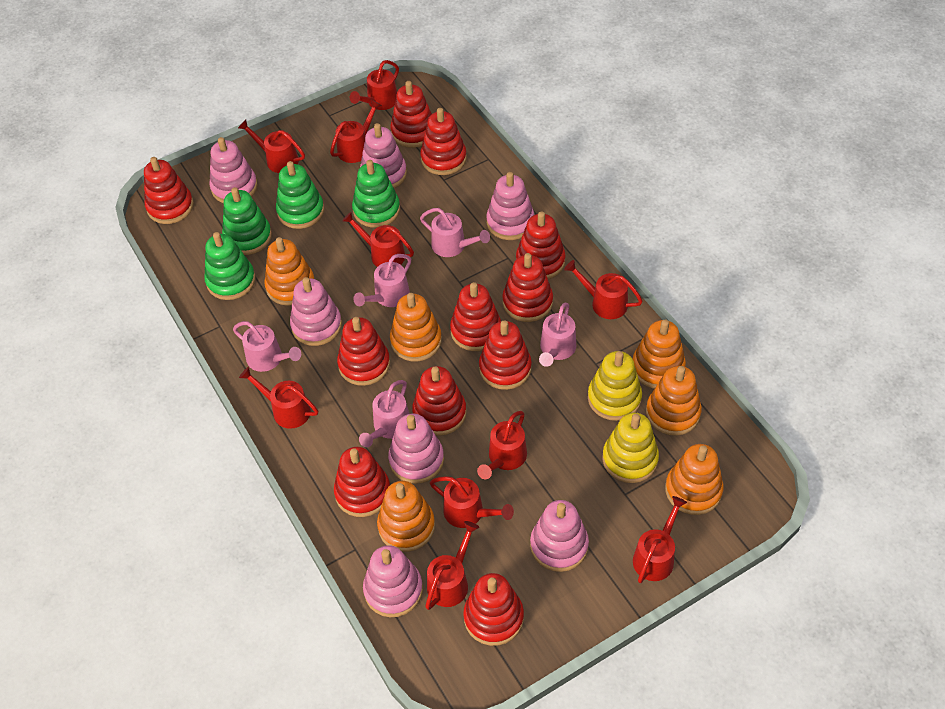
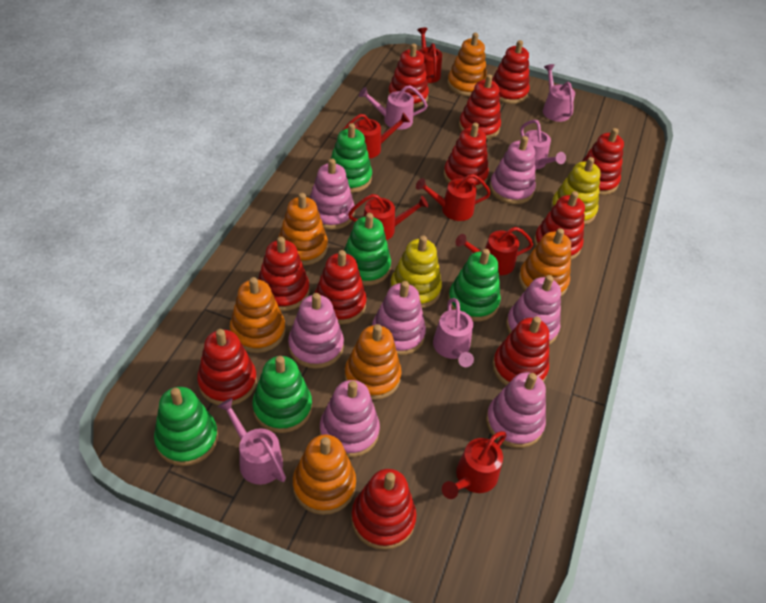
green stacking toy: [204,232,256,300] [222,187,272,255] [276,161,324,229] [352,160,400,228] = 4 -> [154,387,218,466] [252,356,312,433] [330,123,372,193] [344,213,391,286] [448,249,501,322] = 5
red watering can: [238,120,305,173] [239,367,318,429] [330,100,382,163] [342,212,414,267] [350,60,399,110] [425,521,479,610] [430,476,514,528] [477,411,527,479] [564,260,643,319] [633,496,687,583] = 10 -> [343,113,410,159] [348,194,429,240] [416,174,491,221] [417,28,442,83] [442,431,507,499] [456,227,533,275] = 6

